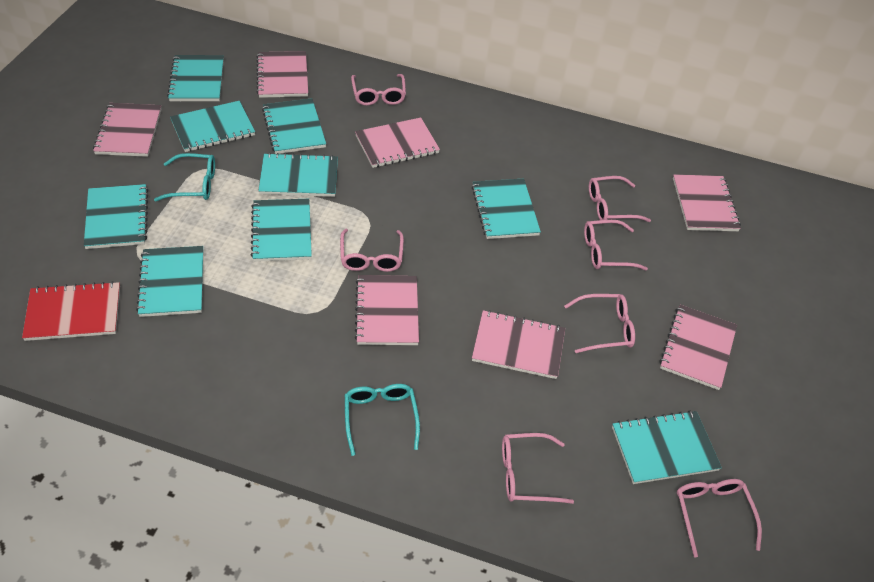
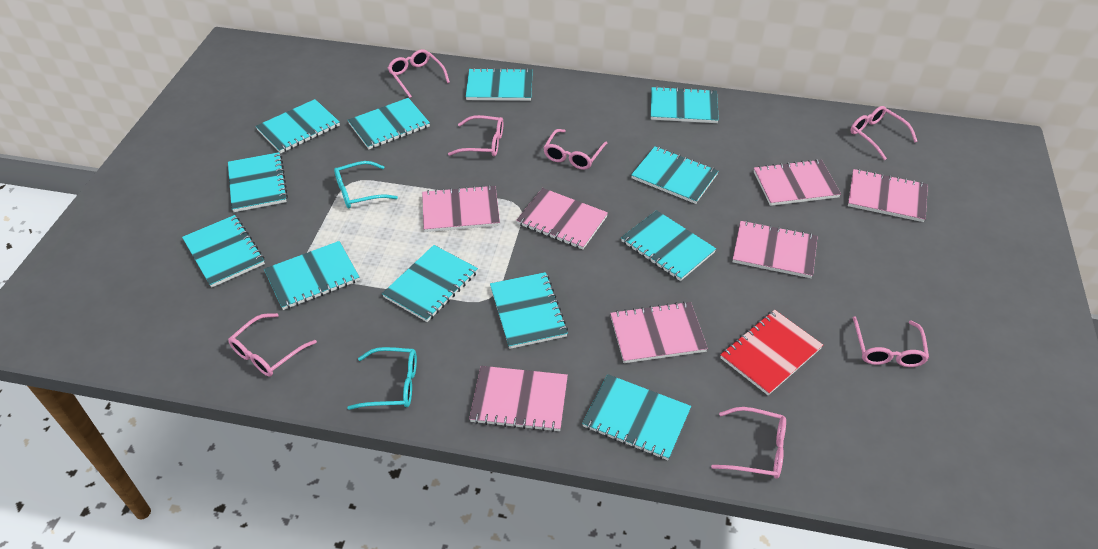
turquoise notebook: [84,184,148,249] [136,246,203,317] [167,55,224,101] [170,101,255,152] [251,199,312,262] [258,153,338,197] [262,98,326,154] [472,179,541,239] [612,410,722,484] = 9 -> [182,215,265,288] [228,152,288,212] [256,99,340,153] [264,241,360,310] [348,98,430,149] [382,245,478,322] [465,68,533,101] [490,272,568,349] [582,374,691,460] [621,210,716,281] [631,146,718,204] [651,86,719,123] = 12

